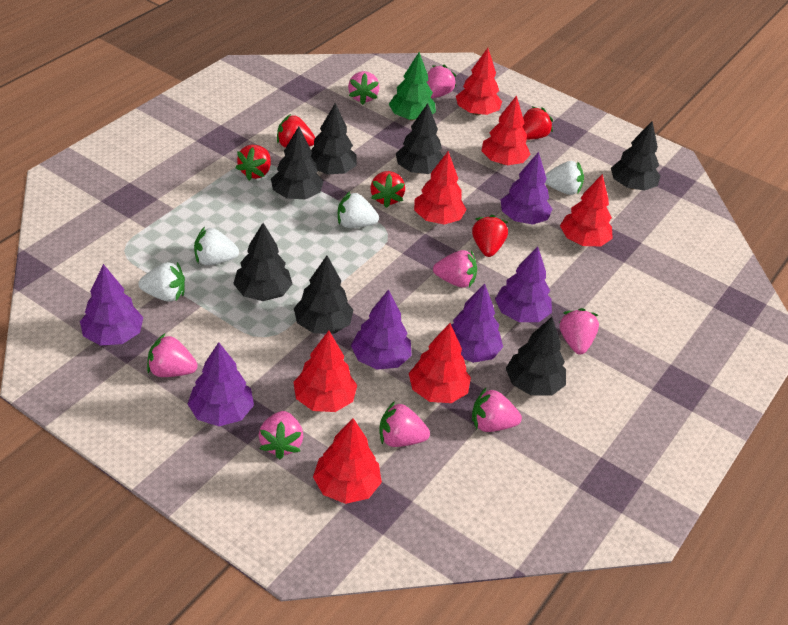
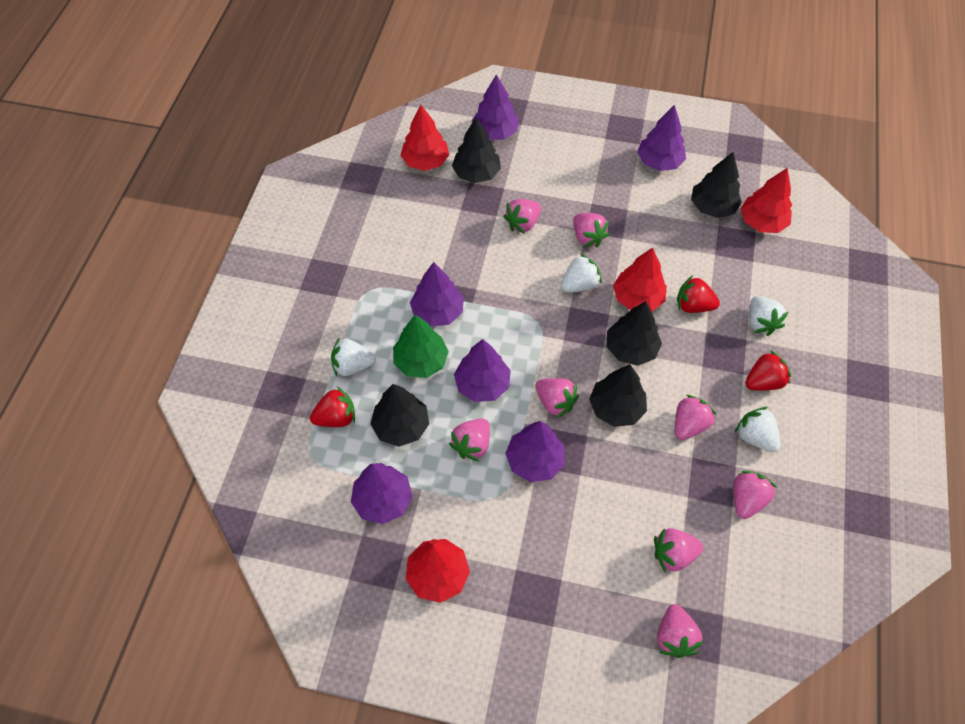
black tree: [233,223,292,301] [271,127,324,199] [294,256,353,334] [311,103,357,174] [396,103,444,174] [506,317,566,396] [611,121,660,191] = 7 -> [370,384,429,447] [452,117,501,183] [589,364,647,427] [607,301,662,366] [691,152,742,218] = 5
red strawberry: [236,145,271,180] [277,114,315,148] [370,171,405,208] [472,215,508,257] [522,107,553,140] = 5 -> [310,387,355,427] [677,275,720,313] [745,350,791,391] = 3
red tree: [293,331,357,412] [313,418,382,504] [409,323,471,403] [414,151,467,225] [456,48,502,115] [481,95,531,165] [560,174,613,246] = 7 -> [400,105,449,171] [406,539,470,603] [613,247,667,312] [740,168,792,233] = 4

